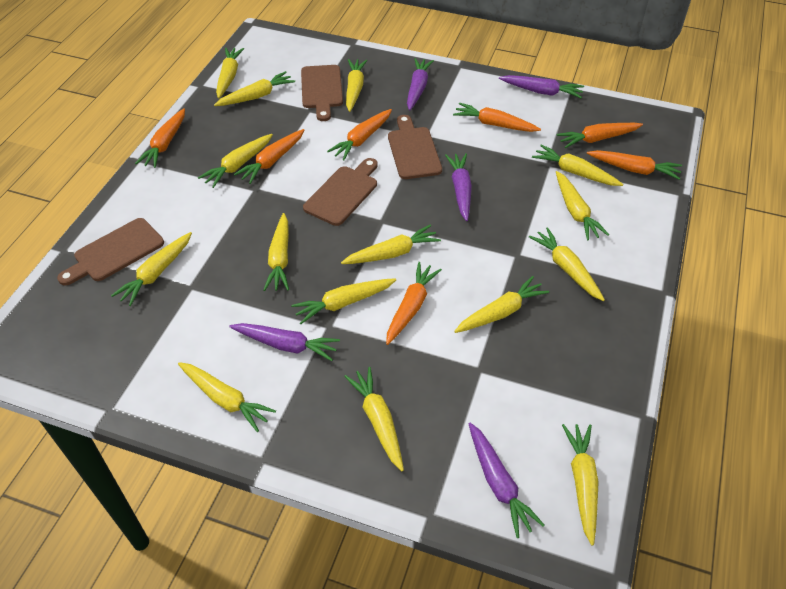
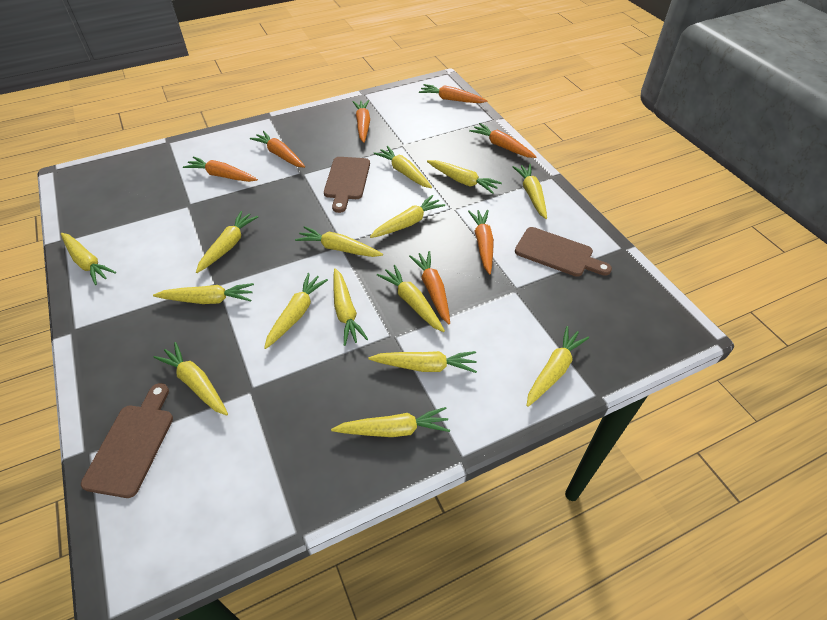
brown cutting board: [57,218,164,286] [301,65,343,121] [303,158,378,226] [388,115,442,179] = 4 -> [81,383,173,498] [324,157,370,213] [515,227,612,277] = 3
purple carrot: [229,323,340,361] [407,58,434,111] [445,153,472,221] [469,422,545,538] [499,75,584,98] = 5 -> none = 0

